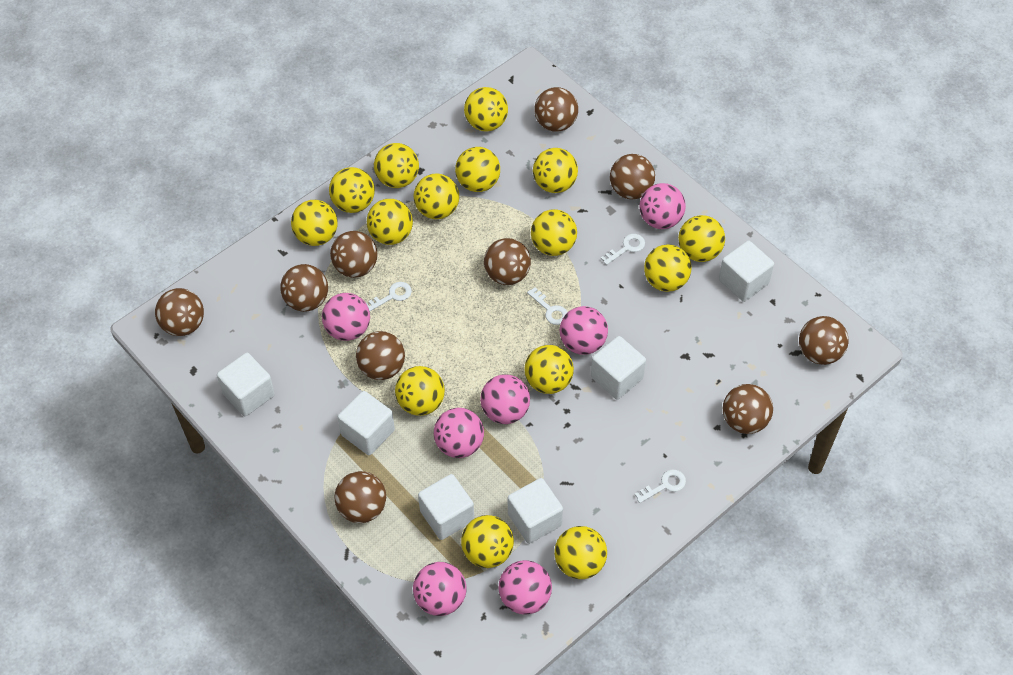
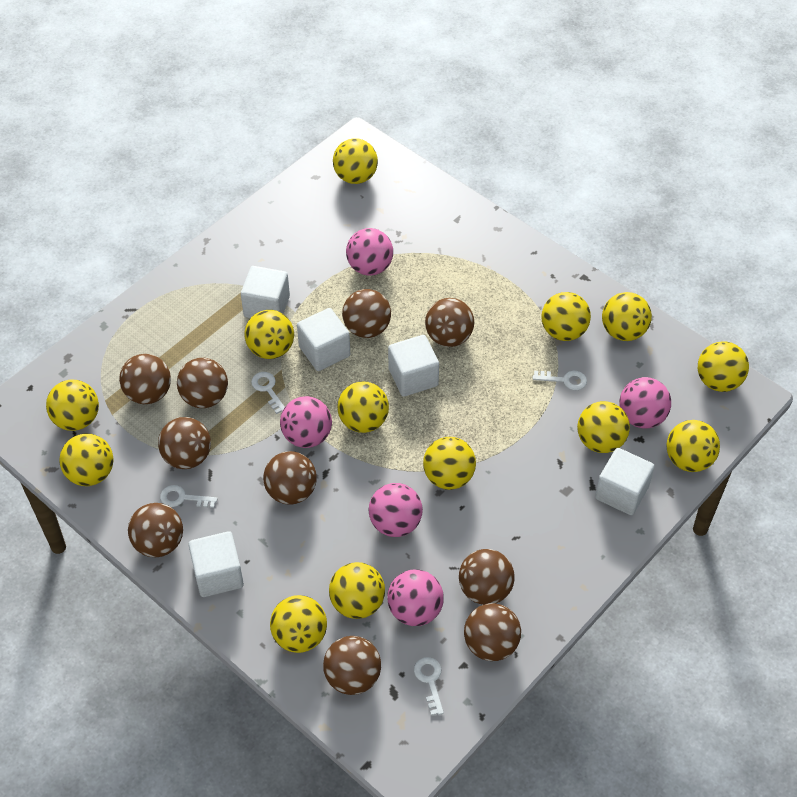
pink ball: [322,293,370,341] [413,562,466,616] [434,408,484,458] [480,374,530,424] [498,560,552,615] [560,306,608,355] [639,183,686,229] = 7 -> [280,396,332,448] [346,228,393,276] [369,483,423,537] [387,570,444,626] [619,377,671,428] = 5
white cube: [217,353,275,416] [338,391,395,455] [418,474,474,540] [508,478,563,544] [591,336,646,400] [719,241,774,302] = 6 -> [188,531,244,597] [241,266,290,318] [297,308,350,371] [388,335,439,397] [595,448,655,515] = 5
yellow ball: [291,200,338,246] [329,167,375,213] [367,199,413,245] [374,143,419,188] [395,366,445,416] [414,174,459,219] [455,147,500,192] [461,515,514,568] [464,87,508,132] [524,345,574,394] [531,209,577,256] [533,148,578,193] [554,526,607,579] [644,244,691,292] [678,215,725,262] = 15 -> [46,380,99,431] [59,434,113,486] [245,310,294,359] [270,595,327,653] [329,562,385,619] [333,138,378,184] [338,382,389,433] [423,437,476,490] [541,292,591,341] [577,401,630,453] [602,292,652,341] [667,420,720,472] [698,341,749,392] = 13

